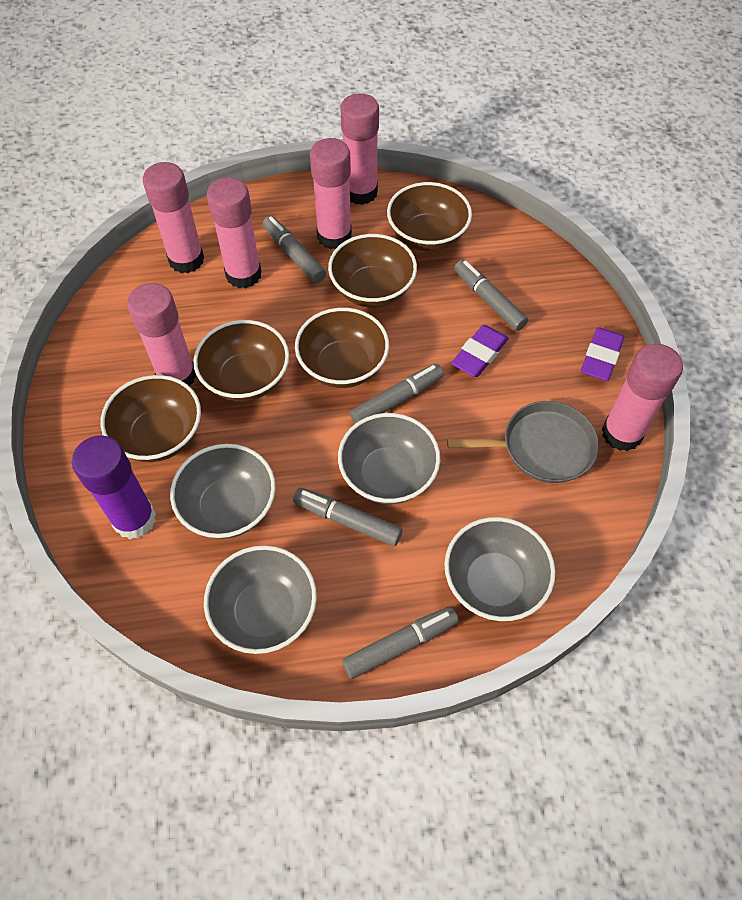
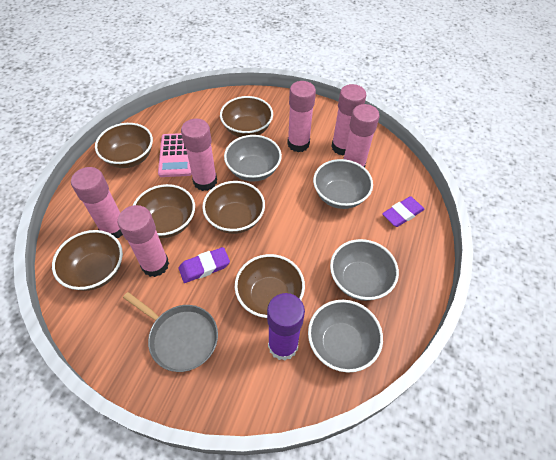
brown bowl: [101,375,201,462] [193,320,289,402] [295,308,389,388] [328,234,417,308] [387,182,472,251] = 5 -> [52,230,123,291] [95,123,153,168] [133,184,195,238] [202,181,265,234] [220,96,273,137] [235,254,305,318] = 6
grey marker: [263,216,326,283] [293,488,403,546] [342,606,459,679] [350,364,444,424] [454,260,528,331] = 5 -> none = 0
pink calculator: none = 0 -> [158,133,192,177] = 1

